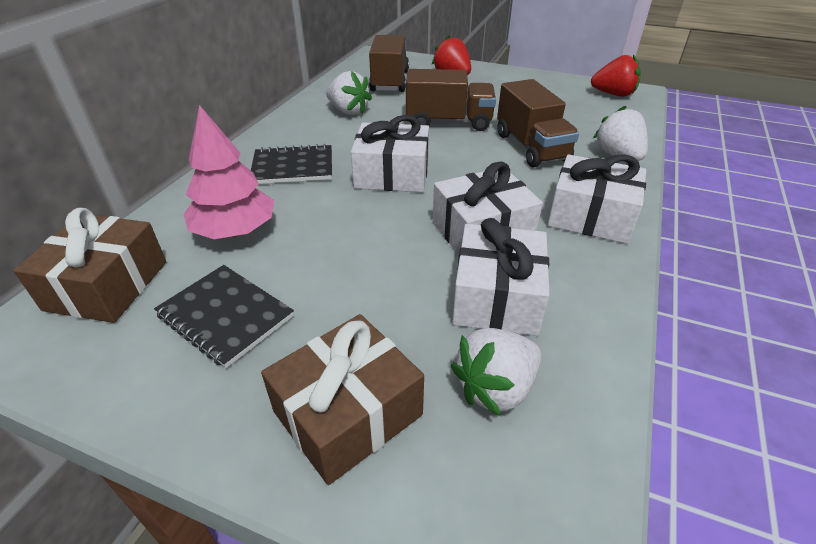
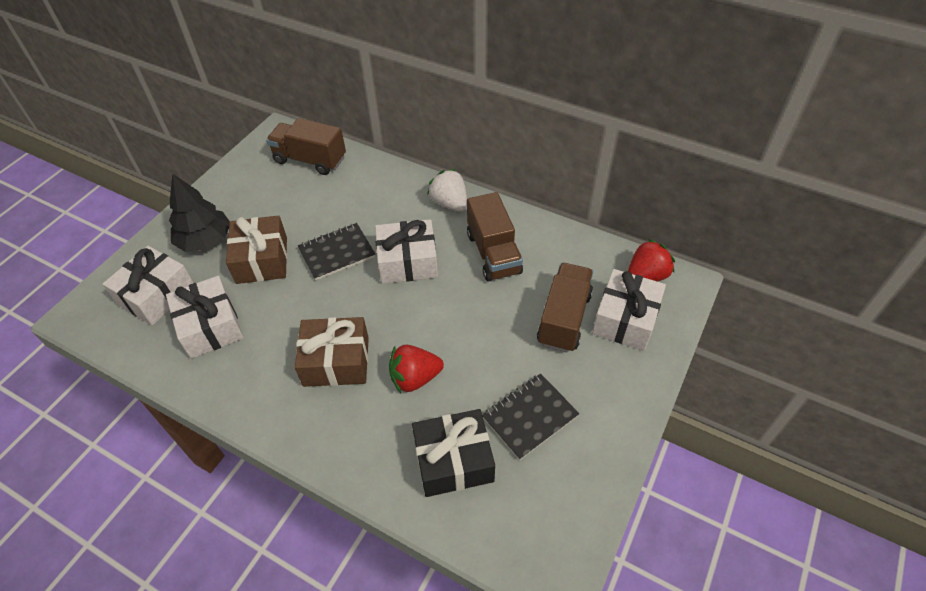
black gift: none = 0 -> [412,409,495,497] = 1
black tree: none = 0 -> [169,173,230,252] = 1
pink tree: [184,105,274,239] = 1 -> none = 0
white strawberry: [326,71,372,115] [451,328,541,417] [593,106,648,161] = 3 -> [427,169,467,212] = 1

